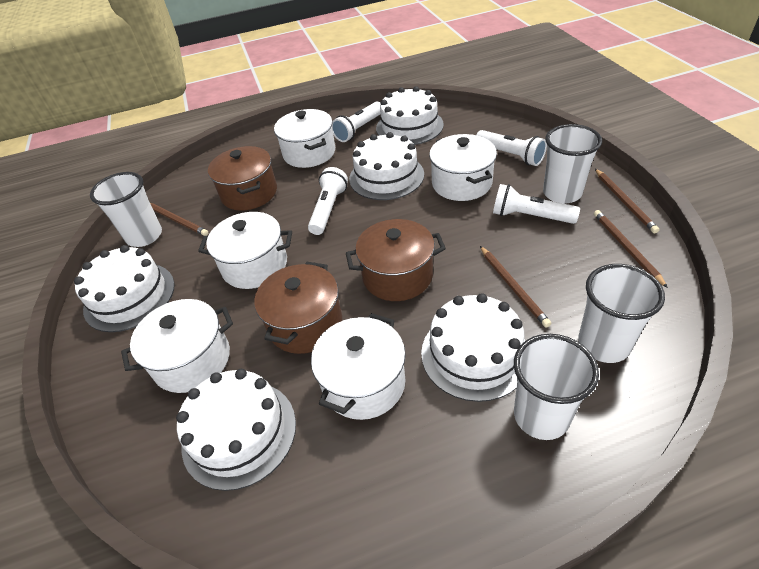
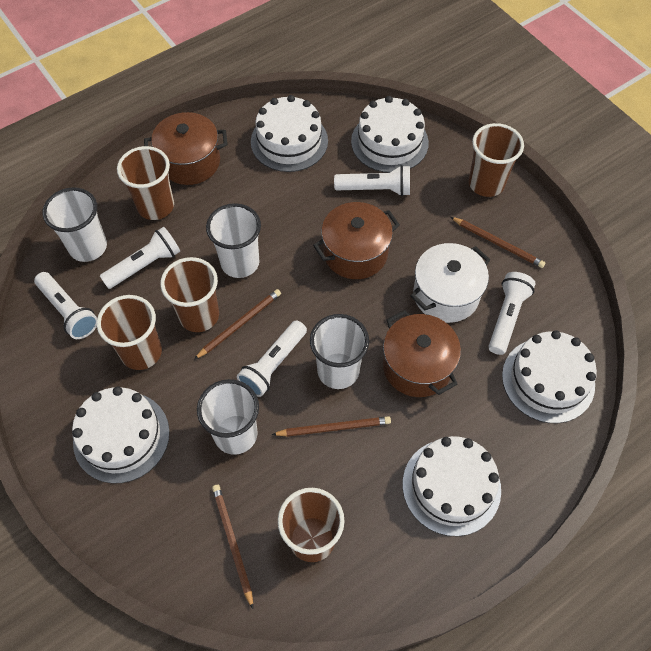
brown cup: none = 0 -> [97,295,162,370] [117,146,174,220] [160,257,219,332] [278,488,345,562] [468,123,524,197] = 5
white flashlight: [308,167,348,235] [332,101,381,142] [477,130,547,166] [493,184,580,224] = 4 -> [34,272,97,339] [100,227,180,289] [237,320,307,397] [334,165,410,196] [488,272,536,355] = 5
white pot: [121,299,233,393] [198,212,292,289] [274,109,335,168] [311,313,406,420] [429,134,497,201] = 5 -> [410,243,490,323] = 1

